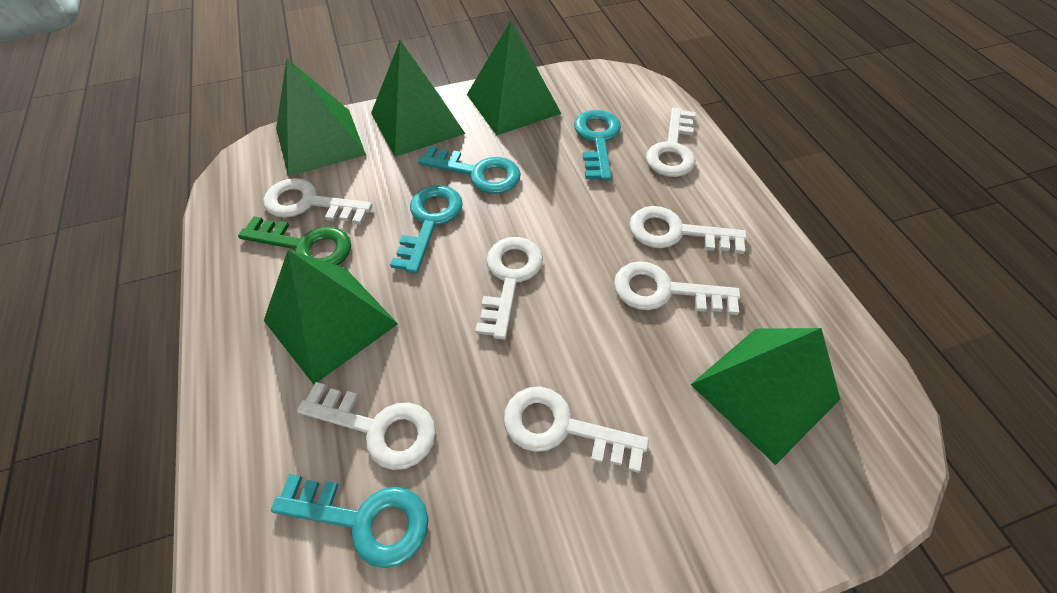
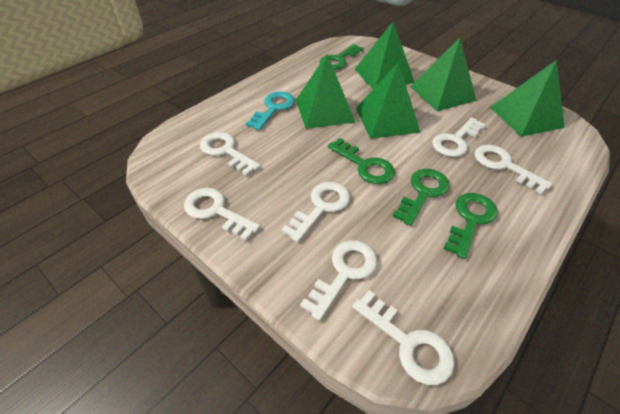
green key: [238,216,351,265] = 1 -> [319,44,363,70] [328,138,395,184] [392,169,450,226] [444,193,498,259] = 4
turquoise key: [271,474,428,568] [390,185,463,274] [418,146,521,194] [574,110,621,181] = 4 -> [246,91,295,130] = 1

